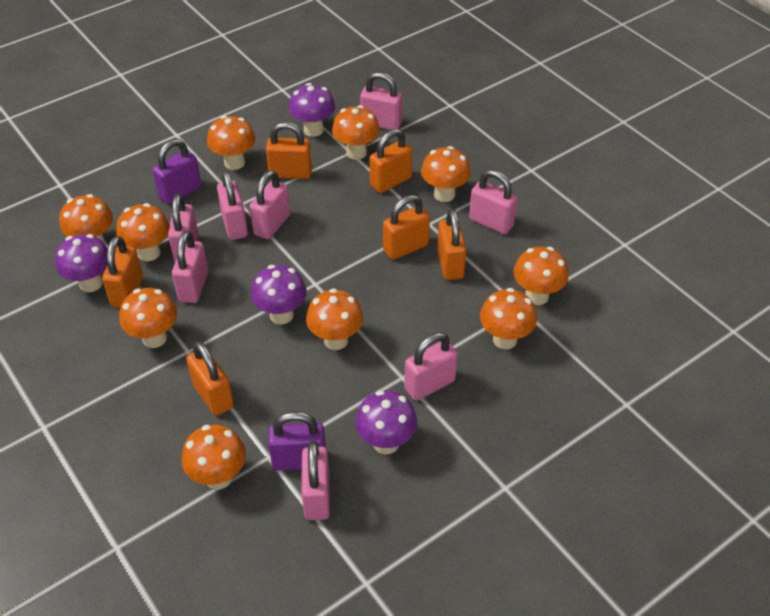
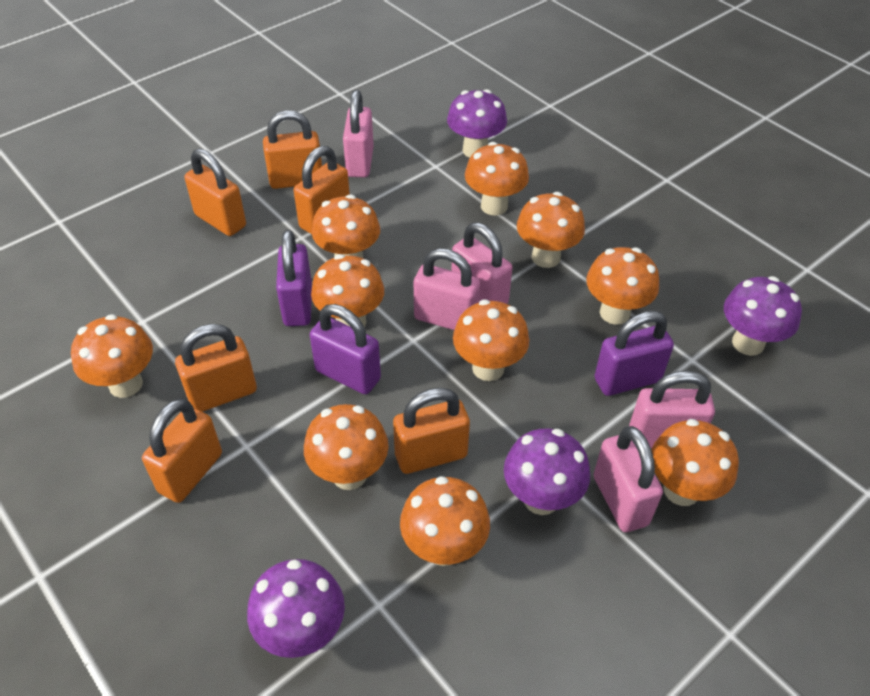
pink padlock: [168,194,199,262] [172,231,208,303] [217,170,248,240] [250,170,290,239] [301,441,330,520] [360,72,402,130] [404,332,458,401] [469,170,518,234] = 8 -> [343,90,374,177] [414,248,481,330] [451,223,513,304] [594,426,663,532] [629,371,715,448] = 5
purple padlock: [152,139,201,205] [268,411,326,471] = 2 -> [276,230,312,326] [310,304,381,394] [595,311,674,396] = 3

